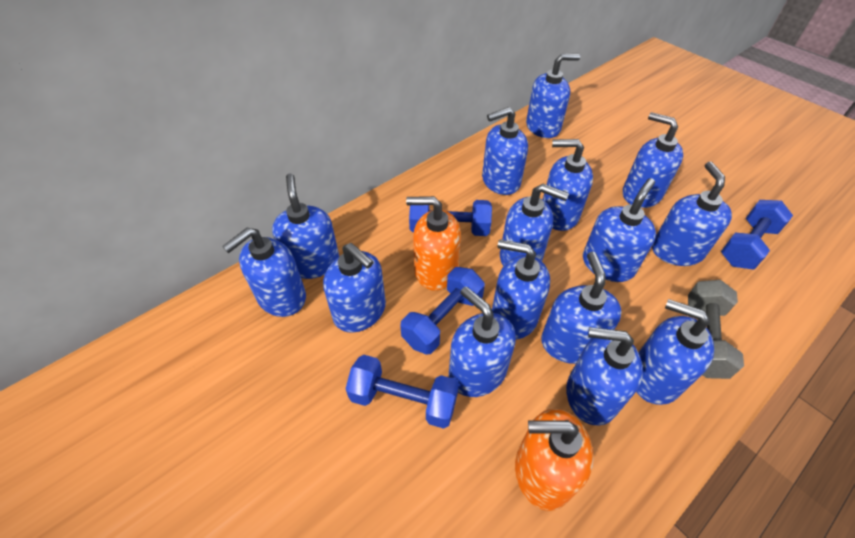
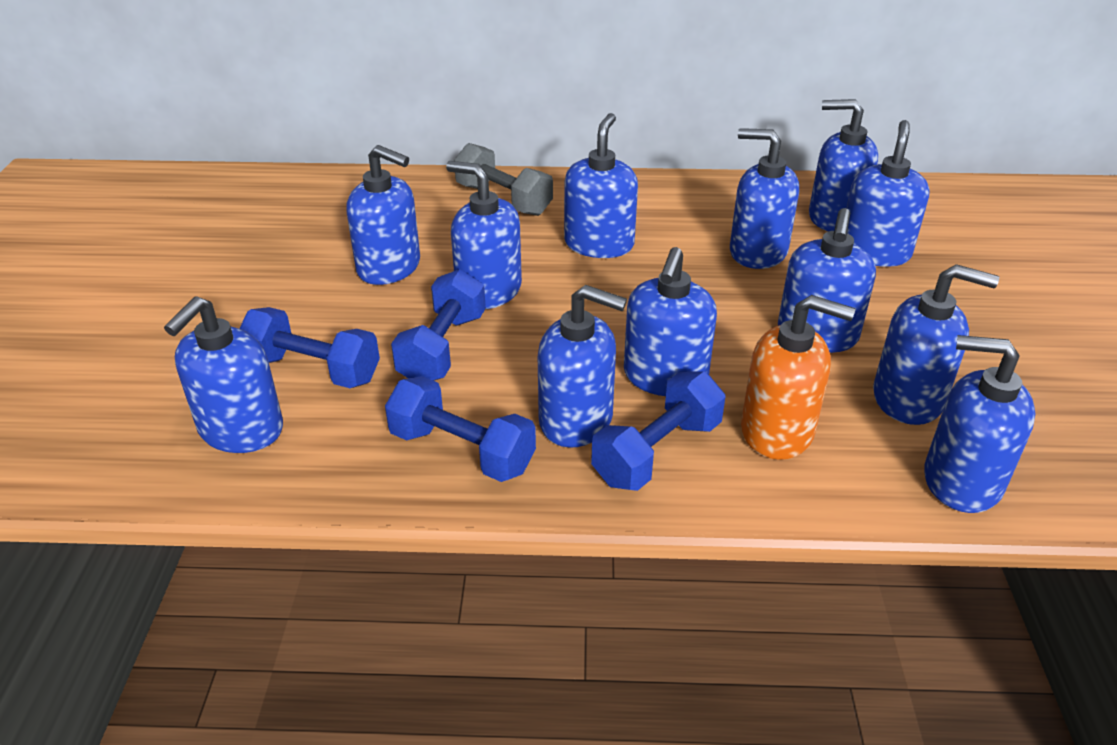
blue soap dispenser: [222,228,306,317] [272,173,339,279] [323,243,386,333] [449,286,516,397] [482,107,528,195] [492,239,550,339] [500,184,569,266] [526,54,580,138] [541,252,622,364] [543,139,593,231] [566,327,643,426] [583,178,656,282] [623,112,683,208] [636,299,714,405] [652,161,732,266] = 15 -> [164,297,283,453] [346,145,420,285] [446,161,522,309] [538,285,627,448] [564,113,638,258] [624,247,717,396] [730,128,799,269] [778,208,876,353] [809,99,878,231] [846,120,930,267] [873,264,999,425] [924,335,1035,513] = 12
orange soap dispenser: [406,196,461,290] [515,409,594,511] = 2 -> [741,295,855,460] = 1

